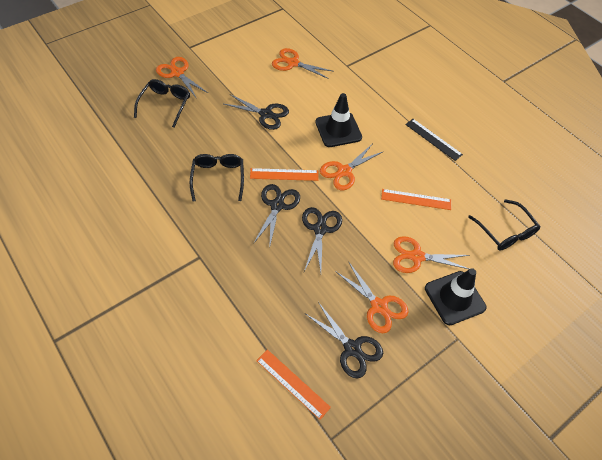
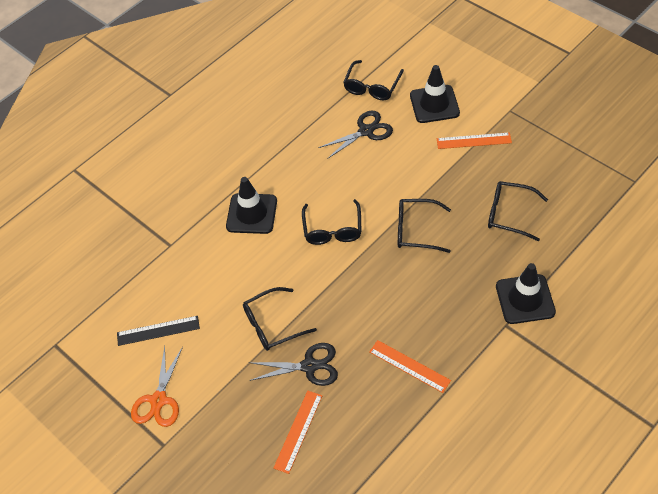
black glasses: [134,79,190,128] [190,154,244,202] [468,199,541,250] = 3 -> [243,287,317,351] [302,199,362,245] [343,60,404,100] [398,199,451,253] [488,181,548,241] = 5
black scissors: [224,94,289,130] [253,184,300,249] [302,207,342,272] [306,302,383,378] = 4 -> [249,343,338,386] [318,111,393,159] = 2
black traffic cone: [315,93,362,147] [425,268,486,325] = 2 -> [226,177,277,234] [410,65,460,123] [496,263,556,324] = 3
orange scissors: [156,57,208,99] [272,48,334,79] [320,144,384,190] [335,261,409,333] [393,236,470,273] = 5 -> [131,346,183,427] = 1

